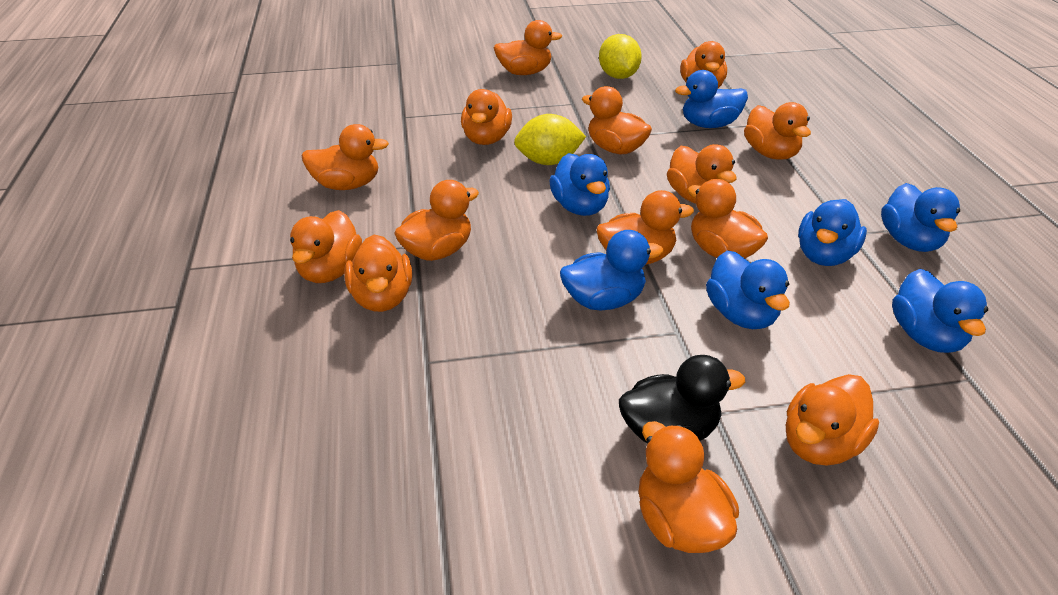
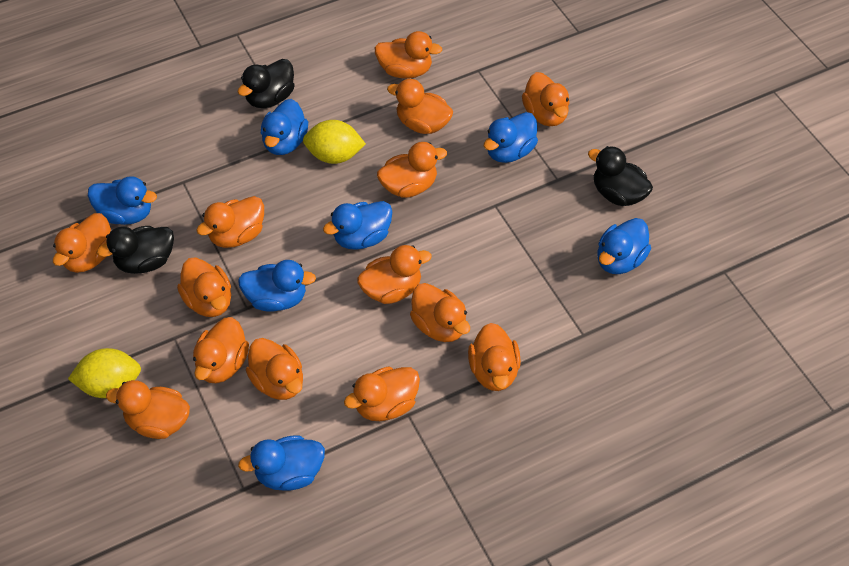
black duck: [619,355,745,443] = 1 -> [97,226,174,274] [238,59,294,108] [588,146,653,206] = 3

